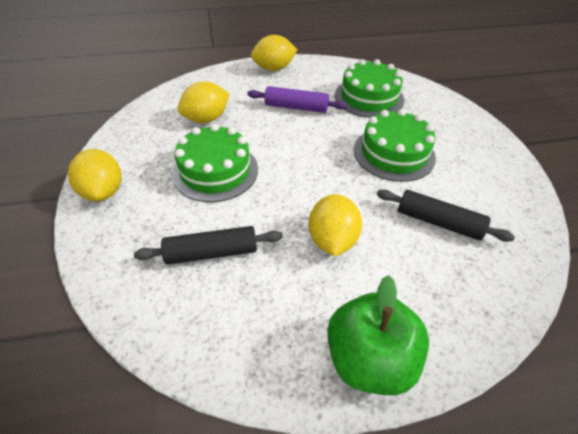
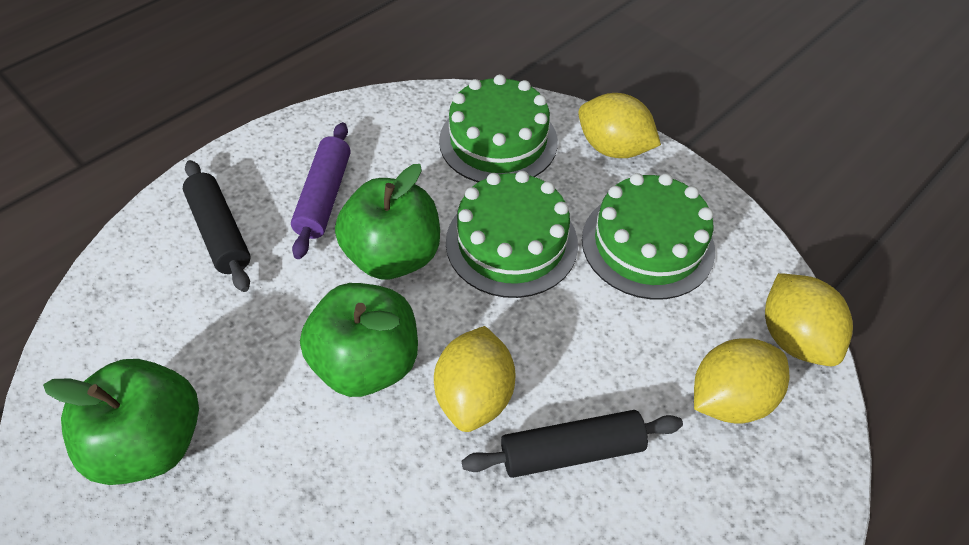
green apple: [327,275,429,395] = 1 -> [43,359,199,485] [300,283,418,397] [335,164,440,279] = 3

